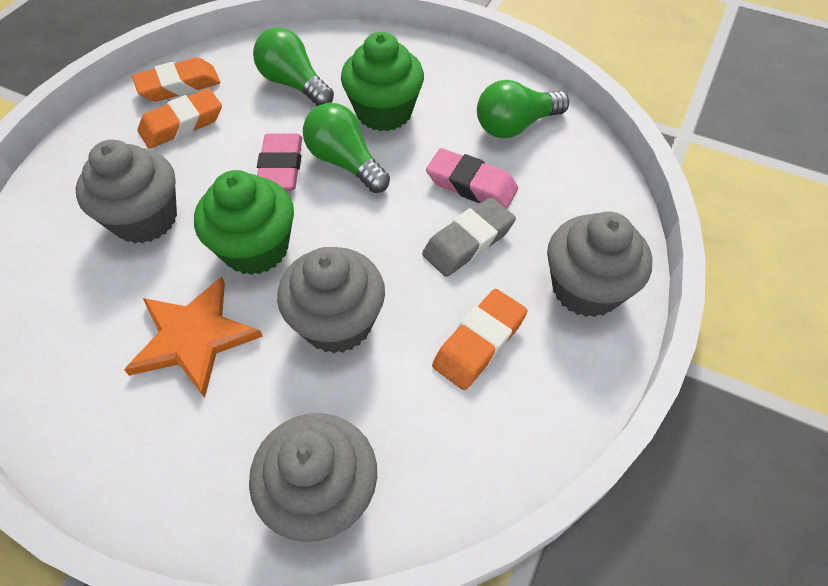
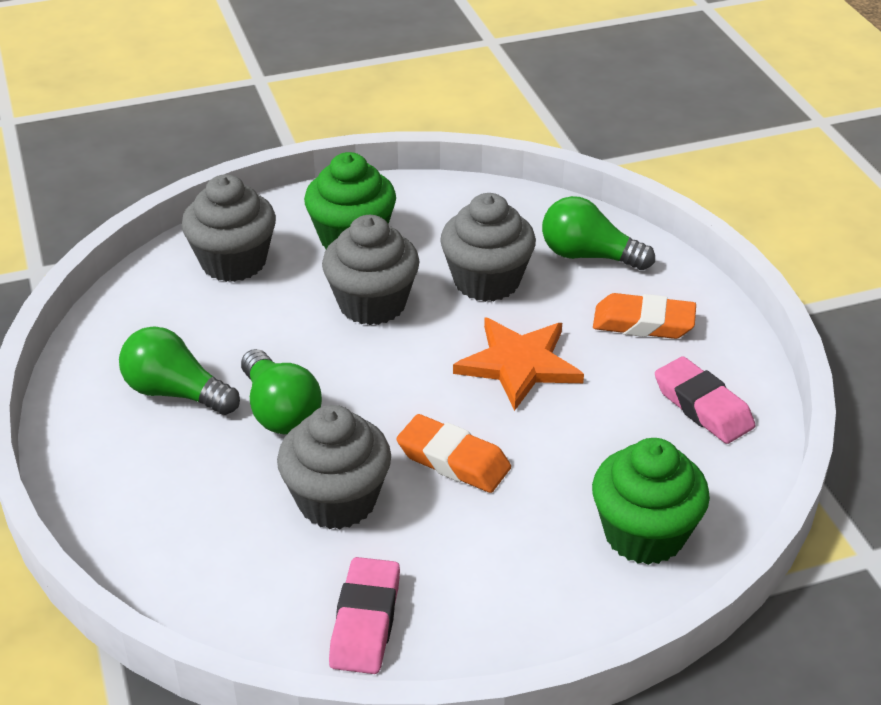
grey eraser: [422,197,516,277] = 1 -> none = 0
orange eraser: [132,57,220,102] [138,89,222,149] [432,289,527,390] = 3 -> [396,414,511,493] [593,293,696,339] = 2

